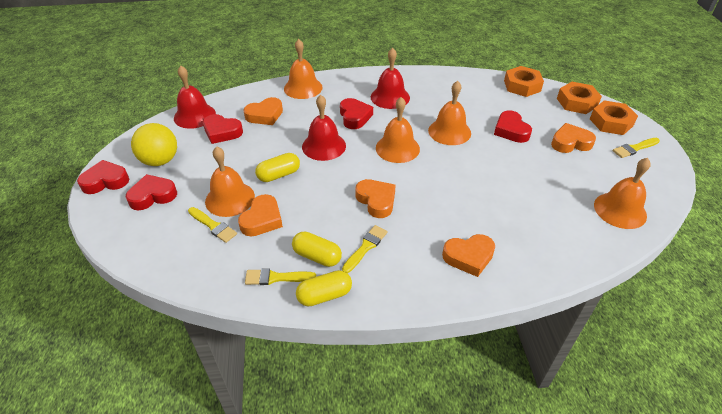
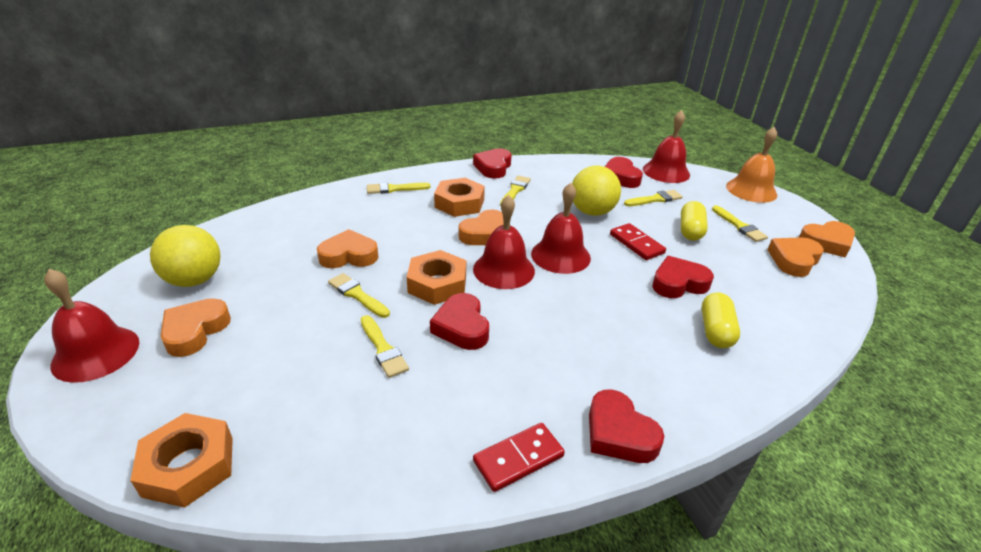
orange bell: [205,146,255,217] [284,39,323,99] [376,97,420,163] [428,81,471,145] [594,158,651,229] = 5 -> [726,127,777,203] = 1
red bell: [174,66,216,129] [302,95,346,161] [371,48,410,109] = 3 -> [44,269,139,383] [473,195,535,289] [531,183,591,274] [643,110,690,183] = 4
red domino: none = 0 -> [473,423,565,492] [610,223,666,260] = 2
yellow ball: [131,123,177,166] = 1 -> [150,225,221,287] [572,165,621,216] = 2
yellow brush: [188,207,237,243] [245,268,316,285] [342,225,388,273] [613,138,660,158] = 4 -> [328,273,390,318] [361,315,409,378] [367,182,430,194] [500,175,531,206] [624,190,683,206] [712,205,768,242] = 6
yellow capsule: [255,153,300,182] [292,232,342,267] [296,270,352,306] = 3 -> [681,201,708,241] [701,292,740,348] = 2

